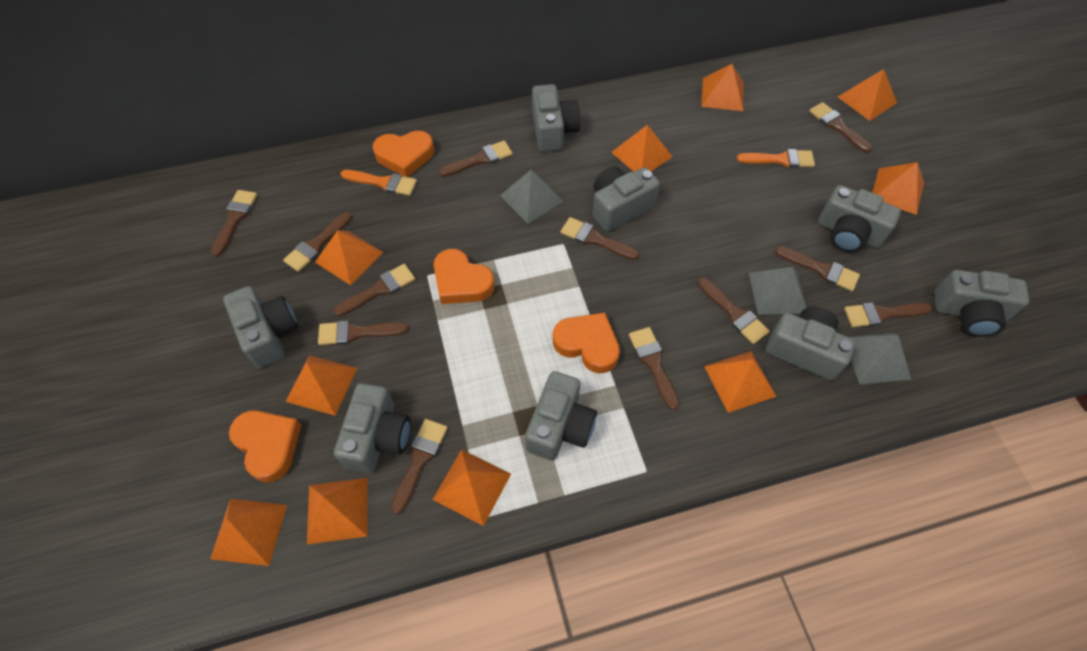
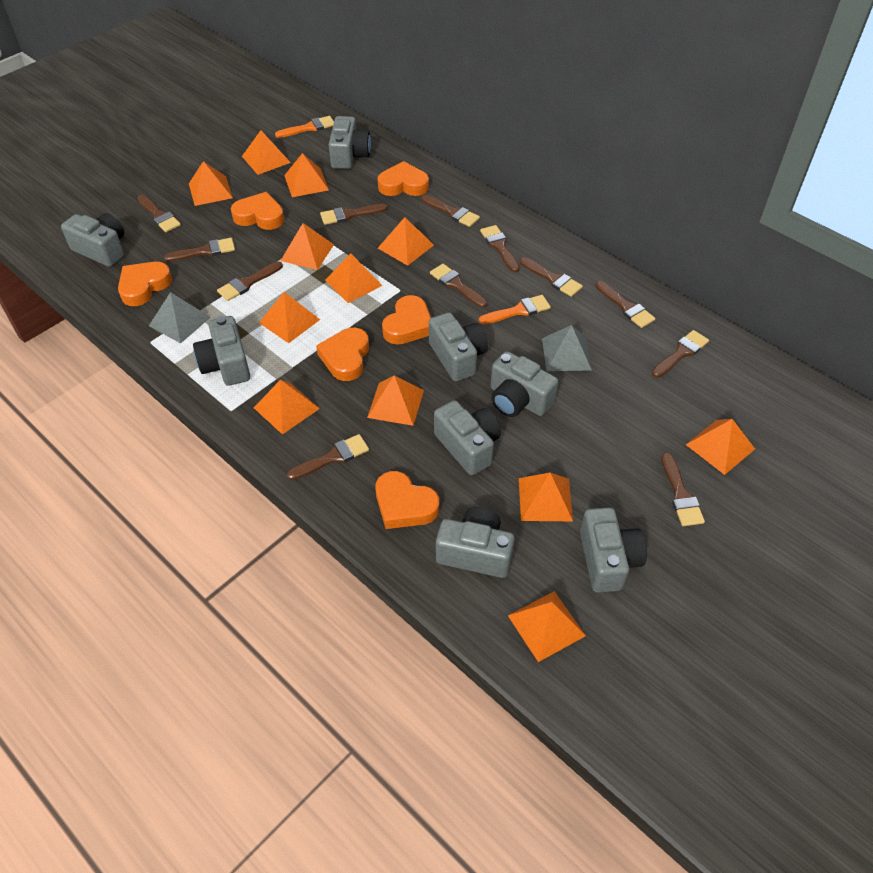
grey pyramid: [500,170,564,224] [749,267,807,315] [849,333,911,384] = 3 -> [149,292,211,343] [542,325,592,371] = 2
orange heart: [229,410,301,482] [373,131,434,177] [434,249,495,304] [553,313,620,373] = 4 -> [118,262,172,306] [231,192,284,230] [316,328,369,381] [375,471,439,529] [377,161,429,196] [382,295,431,344] = 6
orange pyramid: [210,499,287,566] [286,355,357,416] [307,478,368,544] [315,230,383,285] [432,449,511,526] [611,125,673,172] [701,64,744,111] [704,351,777,413] [838,69,897,121] [872,162,924,215] = 10 -> [189,161,233,206] [242,130,291,175] [254,380,320,435] [259,292,320,343] [280,223,334,270] [284,153,329,197] [325,253,383,303] [367,375,424,426] [378,217,434,266] [508,591,586,662] [519,473,573,521] [686,419,755,475] = 12

